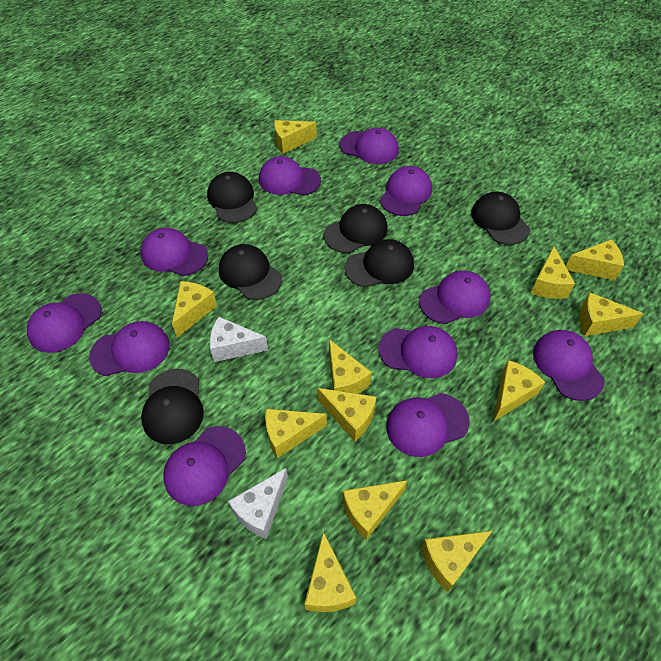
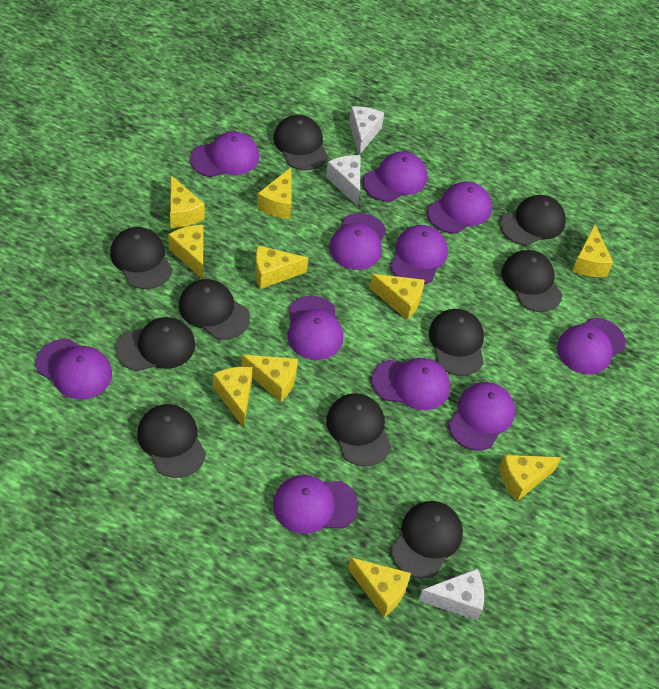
black cap: [141,369,204,444] [207,172,257,223] [219,244,282,300] [324,204,388,253] [345,239,414,288] [471,192,530,245] = 6 -> [110,227,172,289] [116,317,195,371] [137,404,206,478] [179,279,250,340] [273,115,328,171] [326,393,391,466] [390,501,463,578] [429,309,484,376] [500,195,566,246] [502,250,563,312] = 10
white cheese: [210,317,268,362] [228,468,288,539] = 2 -> [326,155,360,206] [349,107,384,155] [418,569,484,621] = 3
yellow cheese: [172,281,217,337] [265,409,327,458] [274,120,317,154] [305,531,356,612] [317,388,376,441] [329,339,372,394] [343,480,408,540] [421,531,492,592] [494,360,545,421] [531,246,575,299] [566,239,624,280] [579,292,644,336] = 12 -> [168,225,203,279] [170,175,205,228] [213,367,253,428] [241,355,298,402] [255,245,308,289] [257,167,291,219] [348,557,411,617] [370,274,425,320] [499,455,562,502] [572,225,613,277] = 10

